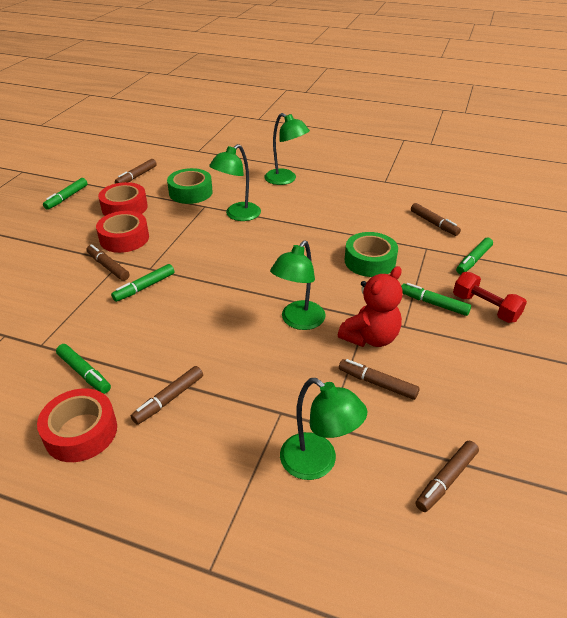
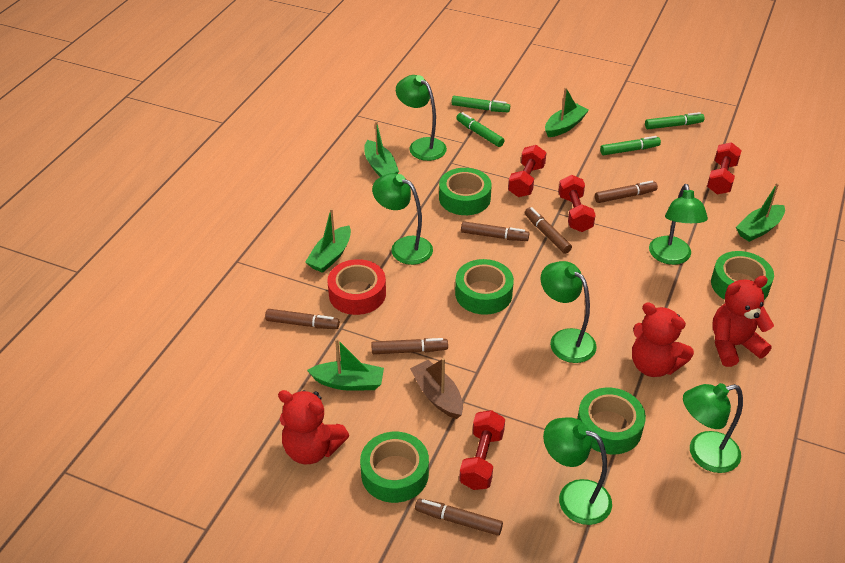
brown boat: none = 0 -> [410,358,463,419] = 1
green boat: none = 0 -> [305,208,351,273] [307,338,384,391] [364,121,399,177] [545,87,589,137] [736,183,785,242] = 5
green lamp: [209,144,261,221] [264,113,310,185] [270,240,326,330] [280,378,367,480] = 4 -> [372,173,433,265] [396,75,447,161] [541,261,597,363] [543,417,612,525] [649,184,708,265] [683,383,743,473] = 6
green marker: [43,178,88,210] [56,344,111,394] [111,264,174,302] [401,283,471,316] [456,237,493,274] = 5 -> [452,96,510,112] [456,112,505,147] [600,136,661,155] [645,112,704,129] = 4
green tape: [167,168,212,204] [345,232,398,277] = 2 -> [360,432,429,503] [439,168,492,215] [455,259,514,315] [577,387,646,454] [711,251,774,300] = 5
red dumbbell: [453,272,527,323] = 1 -> [459,410,505,490] [508,145,546,197] [558,175,596,232] [707,142,742,194] = 4
red tape: [37,389,117,462] [96,211,149,253] [98,182,148,216] = 3 -> [327,259,386,315] = 1
red teddy bear: [338,266,403,347] = 1 -> [278,390,349,464] [632,302,694,377] [712,276,774,367] = 3

